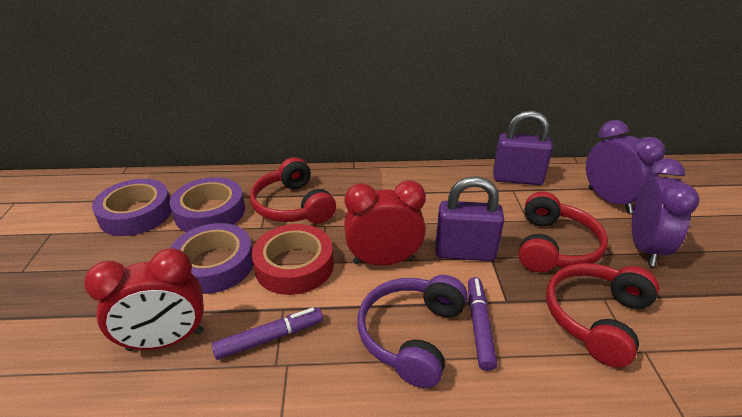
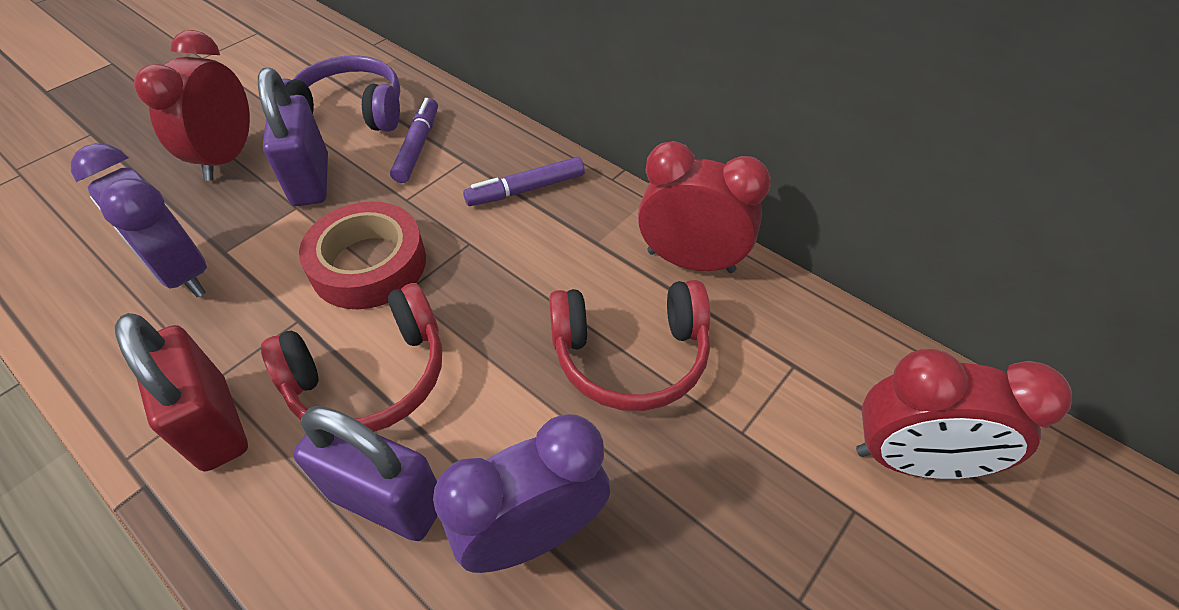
purple tape: [92,179,172,236] [170,177,245,232] [171,223,253,294] = 3 -> none = 0
red clock: [84,248,204,351] [344,180,426,265] = 2 -> [134,30,250,181] [638,141,771,273] [856,349,1072,479] = 3
red headphones: [250,157,336,224] [519,192,608,272] [546,263,659,367] = 3 -> [261,283,442,432] [549,280,710,411] = 2
red padlock: none = 0 -> [115,313,248,472] = 1

